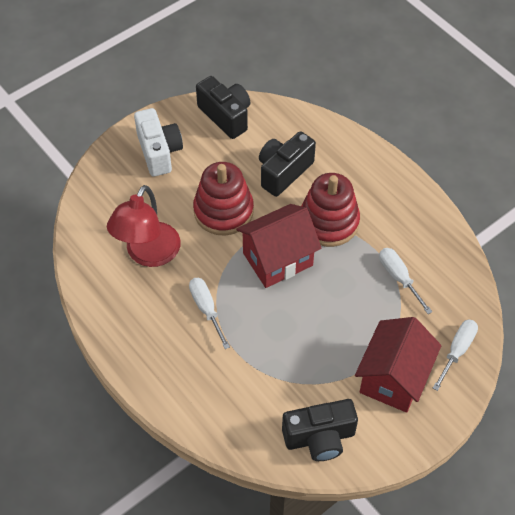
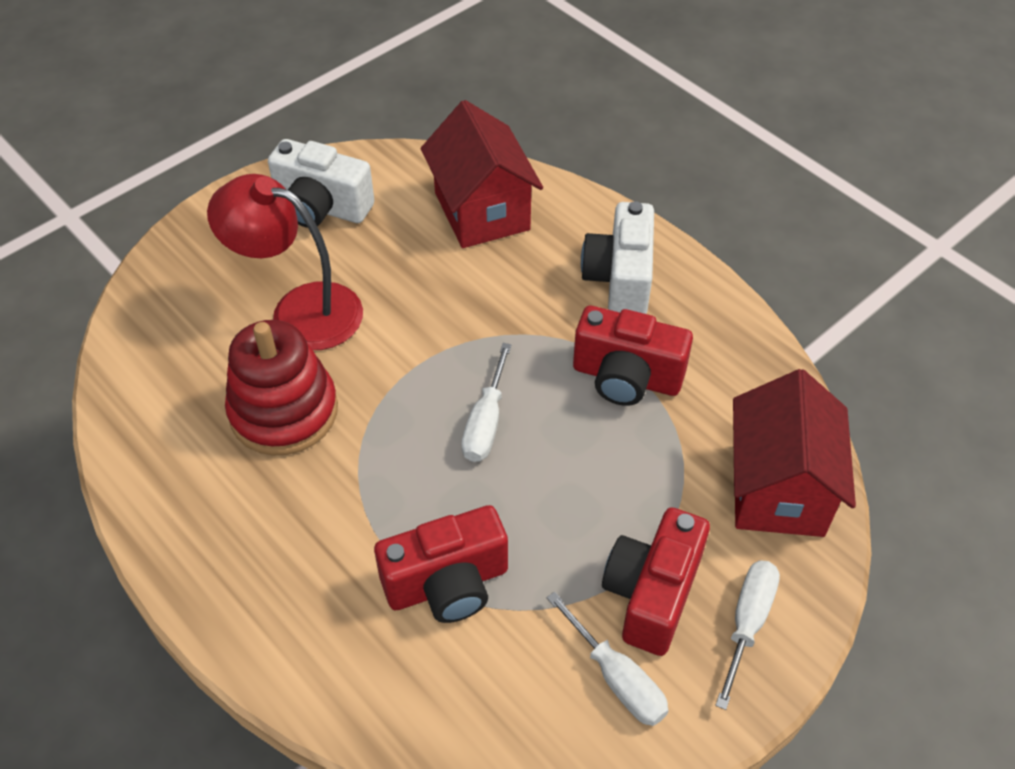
black camera: [196,76,251,139] [259,131,316,197] [282,399,358,461] = 3 -> none = 0
red camera: none = 0 -> [374,505,508,623] [573,306,693,406] [602,507,710,656] = 3
red stacking toy: [193,162,254,236] [301,173,360,247] = 2 -> [225,320,338,456] = 1
white camera: [134,108,183,177] = 1 -> [268,139,375,228] [581,201,654,314] = 2

